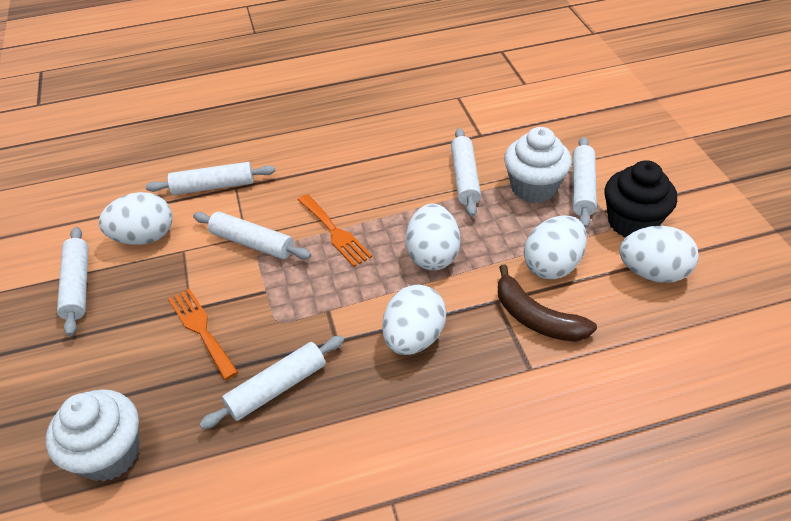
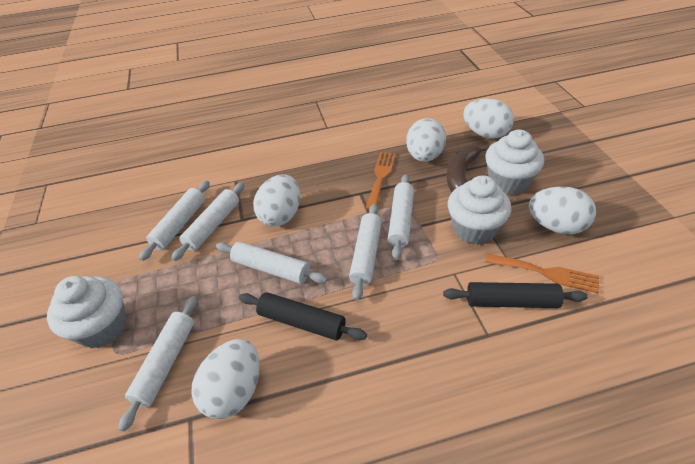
black cupcake: [605,160,677,237] = 1 -> none = 0
black rolling pin: none = 0 -> [239,292,367,340] [443,282,588,308] = 2
white cupcake: [46,389,140,482] [504,127,572,203] = 2 -> [47,276,127,348] [448,175,511,245] [485,129,544,195] = 3

